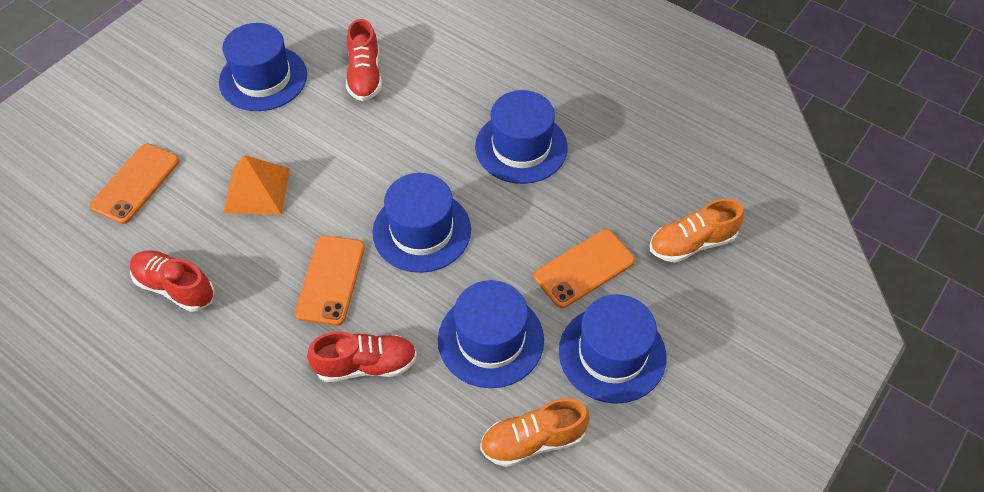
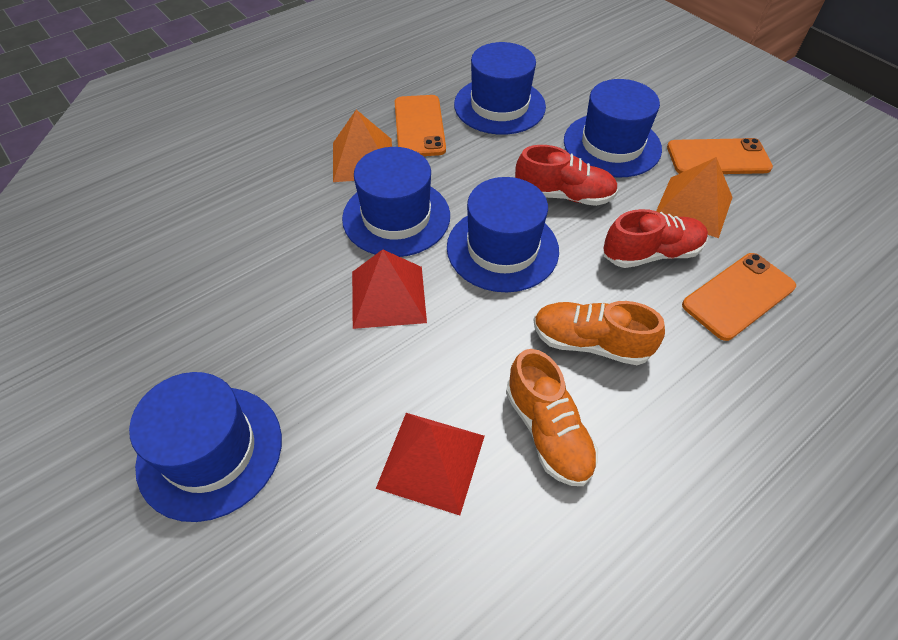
orange pyramid: [223,155,290,215] = 1 -> [333,110,392,182] [656,157,733,238] = 2
red pyramid: none = 0 -> [352,249,427,329] [376,413,485,515] = 2
red shoe: [130,250,215,312] [307,331,417,382] [346,19,382,101] = 3 -> [515,145,618,206] [603,209,708,268] = 2

